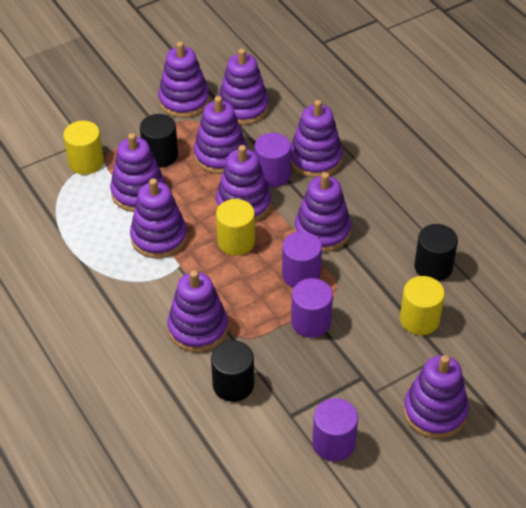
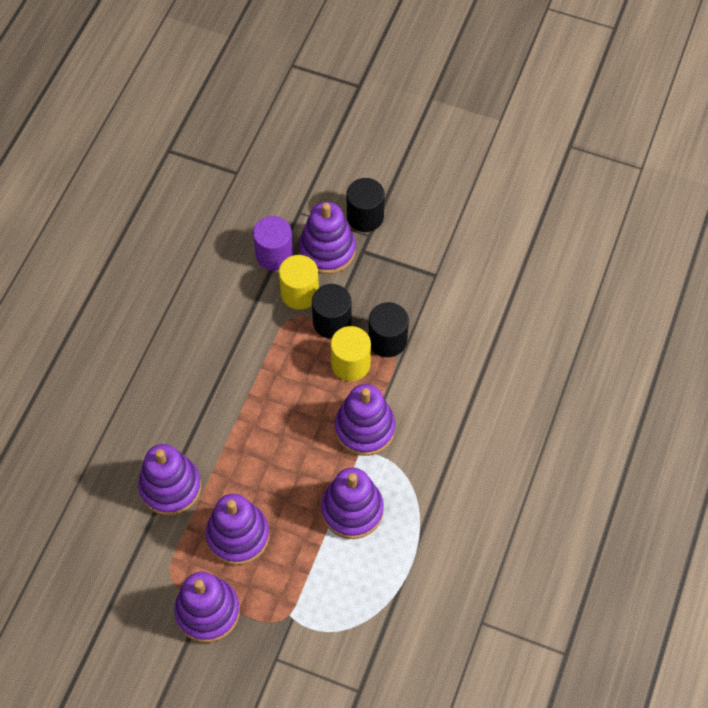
purple cylinder: [254,133,291,187] [282,231,322,288] [291,278,333,338] [312,398,358,462] = 4 -> [253,216,293,271] = 1
purple stacking toy: [110,133,165,212] [130,178,187,259] [158,41,209,118] [167,270,228,352] [194,96,247,174] [216,145,271,222] [218,48,269,125] [291,100,343,178] [295,172,351,252] [404,355,469,439] = 10 -> [138,444,201,516] [174,572,240,643] [206,494,269,565] [299,202,356,274] [321,467,384,539] [335,384,395,456] = 6
yellow cylinder: [63,121,104,175] [216,199,255,256] [400,276,445,335] = 3 -> [279,255,319,310] [331,326,371,381] = 2

